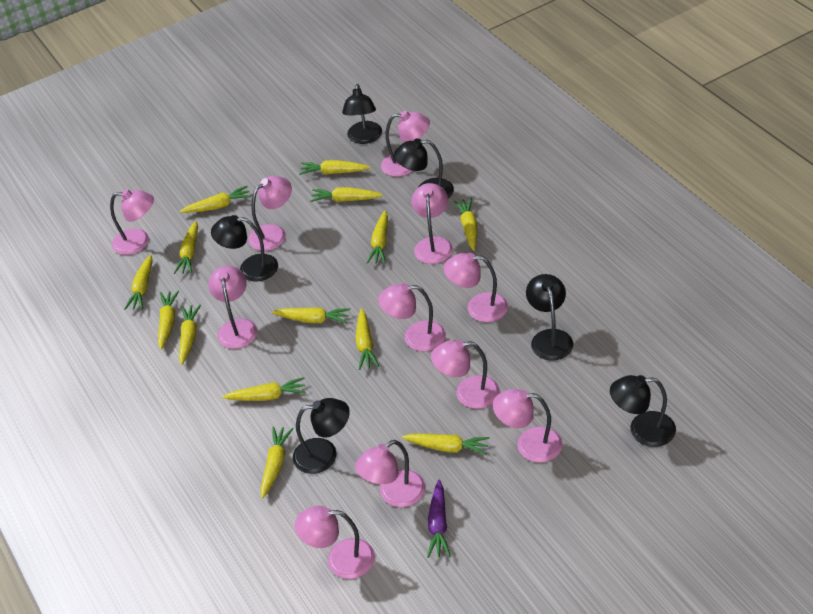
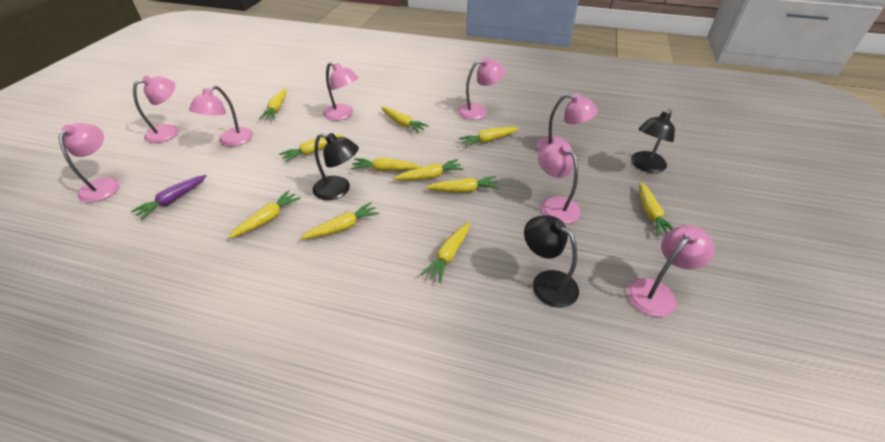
black lamp: [211,215,278,282] [293,398,350,474] [342,84,382,144] [394,139,454,198] [526,274,573,361] [610,375,676,447] = 6 -> [313,133,359,200] [524,215,579,308] [631,109,675,173] = 3
pink lamp: [110,189,154,255] [208,266,257,349] [249,176,292,251] [295,506,375,579] [355,440,425,507] [378,283,446,351] [381,111,430,177] [412,183,453,264] [431,340,499,409] [444,253,508,322] [493,389,563,463] = 11 -> [59,123,120,203] [133,75,179,143] [189,86,253,146] [323,62,359,121] [458,57,505,120] [537,94,598,151] [538,142,581,224] [627,225,714,317] = 8
yellow carrot: [124,255,153,310] [158,290,179,350] [173,221,198,274] [179,305,201,365] [180,186,252,213] [222,377,306,401] [260,426,294,498] [272,307,350,324] [299,160,370,175] [310,187,383,202] [356,308,379,370] [367,210,388,264] [402,434,490,455] [454,198,477,251] = 14 -> [229,190,301,238] [259,89,287,120] [279,135,344,162] [301,202,379,239] [351,158,421,171] [381,107,429,133] [394,159,464,180] [421,222,470,283] [426,176,499,193] [459,127,519,147] [639,182,674,236] = 11

